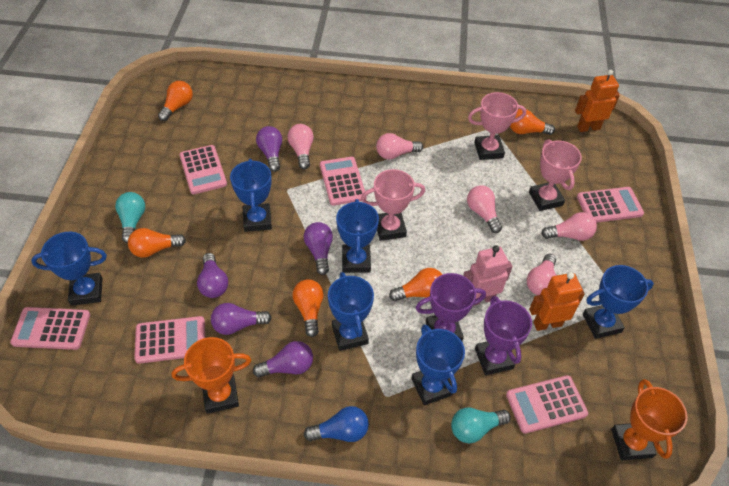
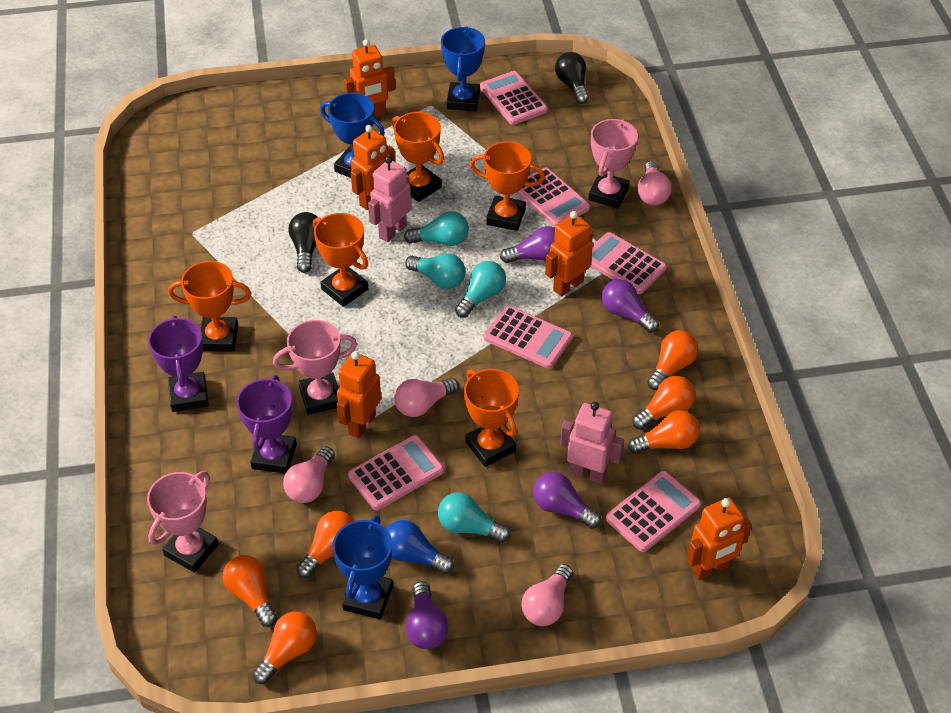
black light bulb: none = 0 -> [288,212,317,273] [555,52,589,104] = 2
blue trophy: [31,232,107,306] [230,159,272,232] [328,272,374,351] [336,199,379,273] [411,324,465,405] [583,265,654,339] = 6 -> [320,93,385,178] [333,515,393,619] [441,26,485,111] = 3
orange light bulb: [128,228,186,258] [158,81,193,121] [292,279,324,337] [389,268,443,302] [510,109,555,135] = 5 -> [222,555,277,627] [252,611,317,684] [296,511,354,578] [628,410,700,454] [632,376,695,430] [647,330,698,390] = 6
orange robot: [529,272,585,331] [575,70,620,132] = 2 -> [337,351,381,438] [344,39,395,117] [351,125,395,210] [545,211,593,297] [687,497,751,580] = 5
orange trophy: [172,337,251,414] [611,379,687,460] = 2 -> [168,261,251,351] [313,213,368,307] [392,112,444,202] [464,369,519,467] [470,141,545,231] = 5
pink light bulb: [287,124,314,169] [376,133,423,159] [467,185,502,233] [527,254,557,295] [541,212,597,241] = 5 -> [283,446,335,503] [394,378,459,417] [521,564,573,626] [638,161,672,205] = 4
pink robot: [463,245,512,306] = 1 -> [368,156,412,242] [560,402,624,484] = 2
purple light bulb: [197,253,228,298] [211,303,272,335] [253,341,313,378] [256,126,282,172] [304,222,333,275] = 5 -> [405,581,449,649] [500,226,555,263] [533,472,601,529] [601,279,659,333] = 4
turquoise light bulb: [115,192,145,243] [451,407,511,443] = 2 -> [404,211,469,246] [405,253,465,289] [438,492,510,543] [455,261,506,318] = 4

